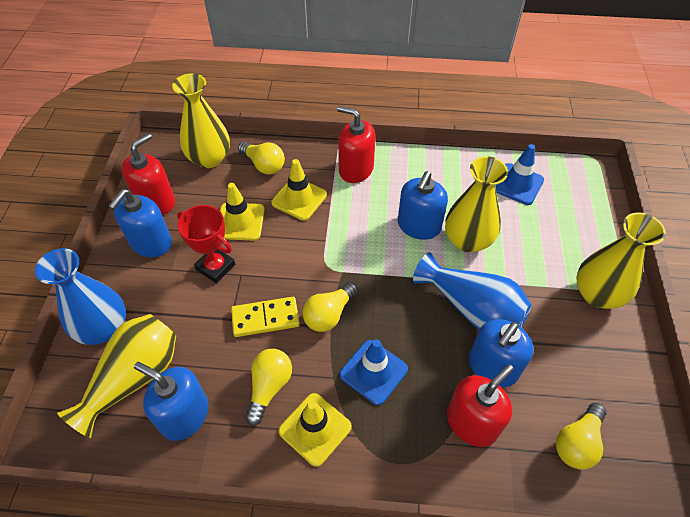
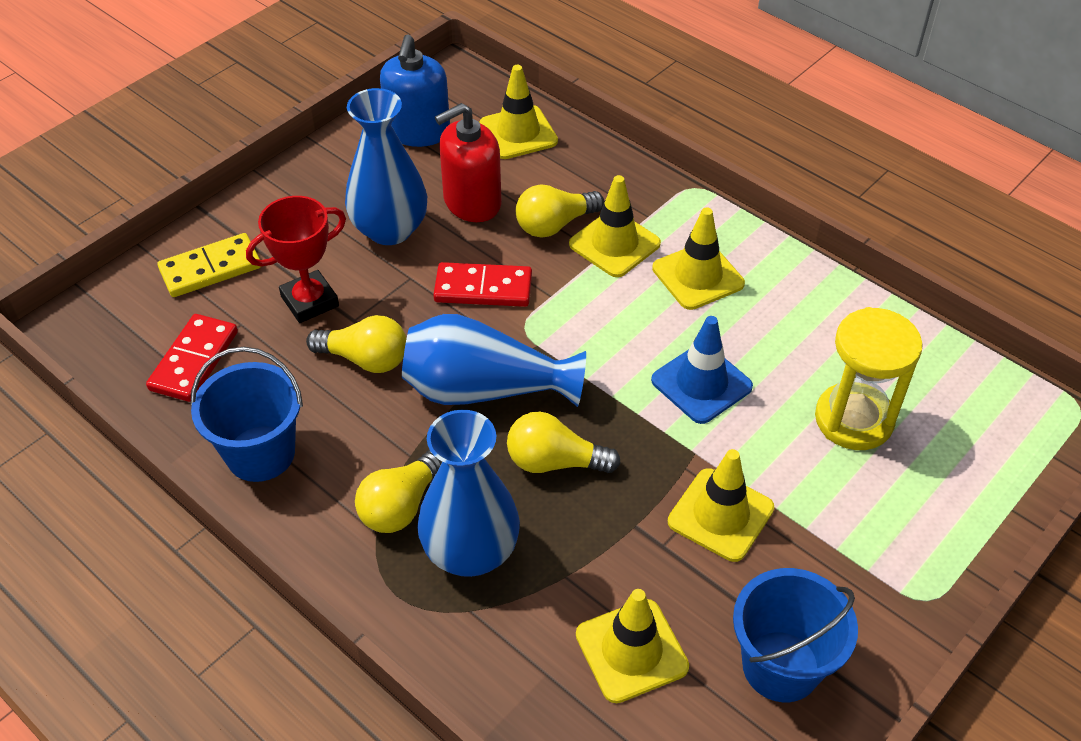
blue bucket: none = 0 -> [190,347,303,482] [733,568,858,702] = 2
blue soap dispenser: [108,189,172,257] [134,362,209,441] [398,171,448,240] [469,319,534,387] = 4 -> [380,35,450,147] = 1
blue traffic cone: [340,339,408,405] [495,144,544,205] = 2 -> [651,316,753,424] = 1
blue vase: [35,248,126,345] [413,252,532,330] = 2 -> [345,88,427,245] [402,314,586,407] [417,410,520,577] = 3
red domino: none = 0 -> [146,314,238,402] [433,262,532,307] = 2
red soap dispenser: [121,133,175,215] [337,106,376,183] [447,364,514,447] = 3 -> [435,103,502,222] = 1
yellow hourglass: none = 0 -> [815,307,923,450] = 1
yellow traffic cone: [220,183,265,241] [271,159,327,221] [278,393,352,467] = 3 -> [479,65,558,159] [569,175,661,277] [576,589,689,703] [652,207,745,310] [668,449,774,562] = 5
yellow vase: [57,314,176,438] [172,73,230,168] [445,156,508,252] [576,212,666,309] = 4 -> none = 0

